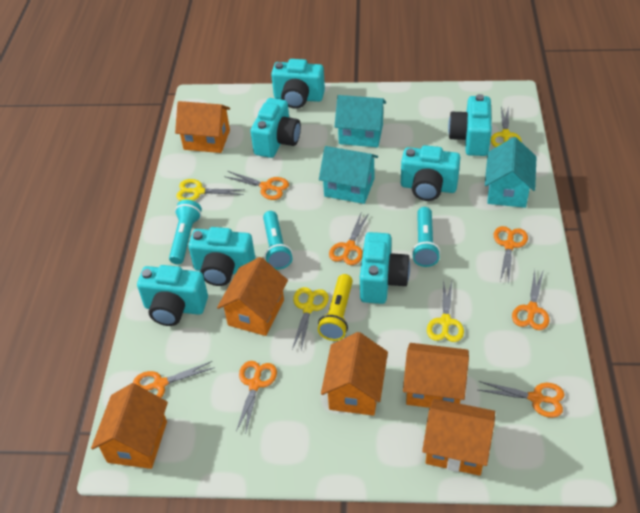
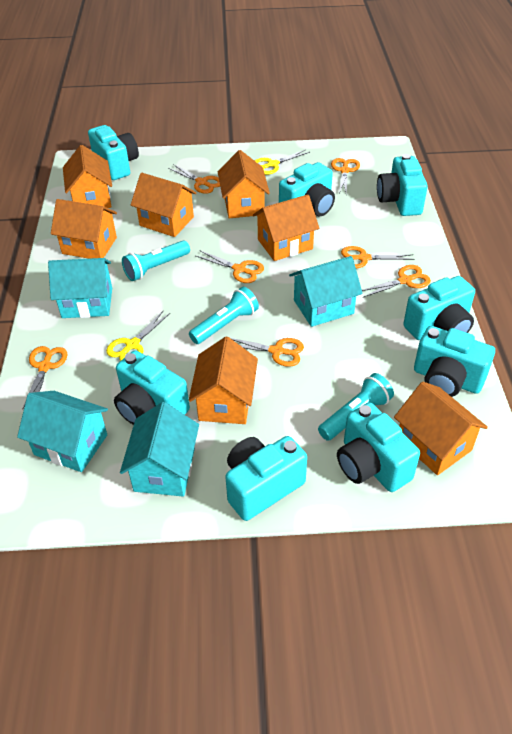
orange house: [91,383,168,469] [175,101,230,153] [217,257,288,336] [321,332,388,416] [403,343,469,408] [422,399,495,476] = 6 -> [51,199,117,259] [63,145,112,208] [131,173,196,237] [189,337,258,424] [218,150,270,218] [253,194,319,261] [394,382,488,475] = 7
turquoise camera: [137,265,208,326] [188,227,255,286] [251,98,301,158] [271,59,325,109] [360,232,410,304] [401,145,461,201] [448,94,492,156] = 7 -> [88,125,139,180] [114,350,190,425] [225,436,307,521] [279,162,335,216] [337,402,420,492] [377,154,428,216] [403,276,475,340] [414,326,495,397] = 8
turquoise house: [319,146,378,204] [334,95,386,147] [485,137,536,208] = 3 -> [17,391,108,472] [48,258,112,318] [120,402,199,496] [289,256,363,327] = 4
yellow flashlight: [318,274,353,341] = 1 -> none = 0
yellow scissors: [176,179,245,201] [292,287,329,350] [427,279,464,342] [491,106,522,147] = 4 -> [106,310,170,361] [254,149,310,175] = 2

